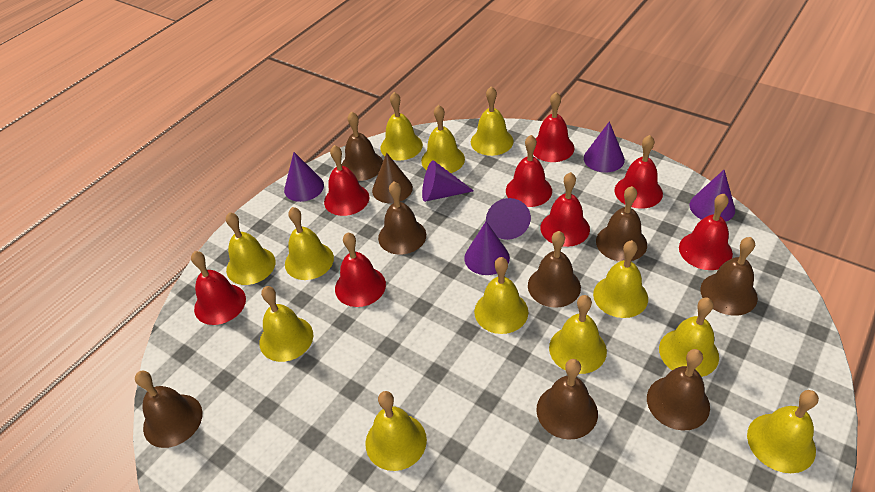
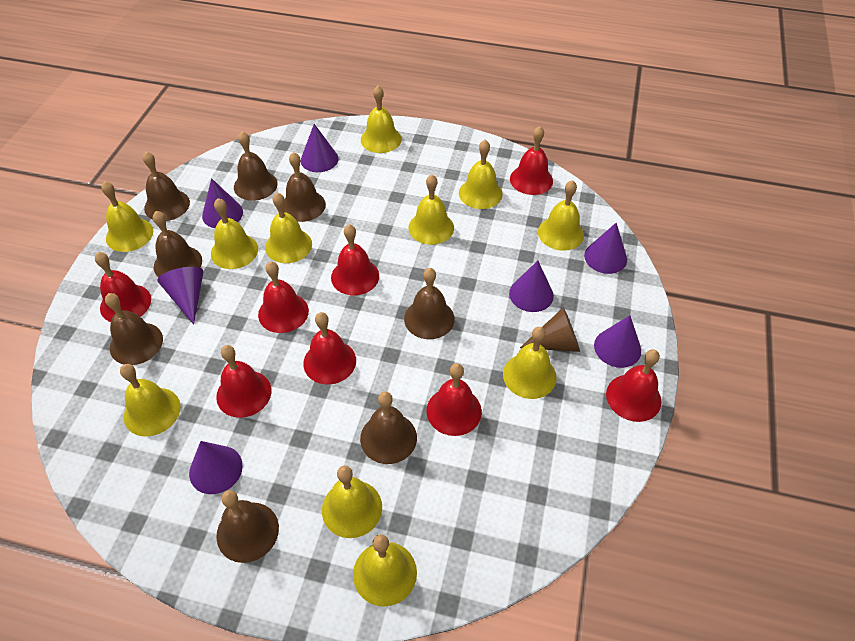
purple cone: [284,152,324,202] [422,160,474,202] [464,221,510,275] [486,198,531,240] [584,121,625,172] [690,170,735,222] = 6 -> [157,267,204,325] [189,441,243,494] [202,178,243,228] [301,124,338,172] [509,260,554,312] [584,223,627,274] [594,315,641,368] = 7
yellow bell: [226,212,276,285] [259,286,313,362] [285,207,334,280] [365,391,427,471] [380,92,423,160] [421,105,465,173] [471,86,514,156] [474,257,529,334] [549,295,607,374] [593,240,648,318] [659,298,719,377] [747,390,819,473] = 12 -> [101,181,153,252] [120,364,181,437] [211,198,258,269] [265,193,312,263] [322,466,382,538] [353,534,417,607] [361,86,402,153] [409,174,454,245] [459,140,503,209] [503,327,557,399] [538,180,584,251] = 11

